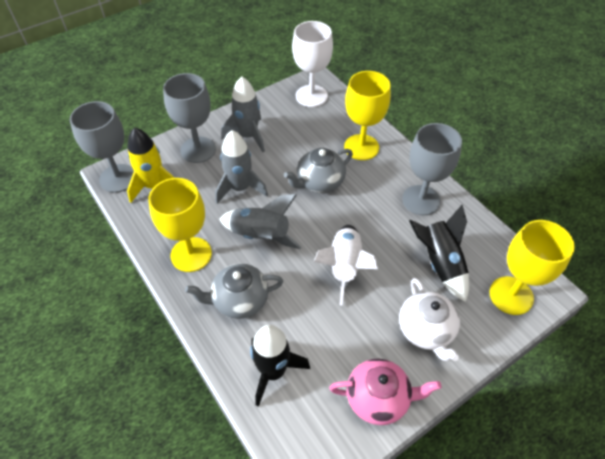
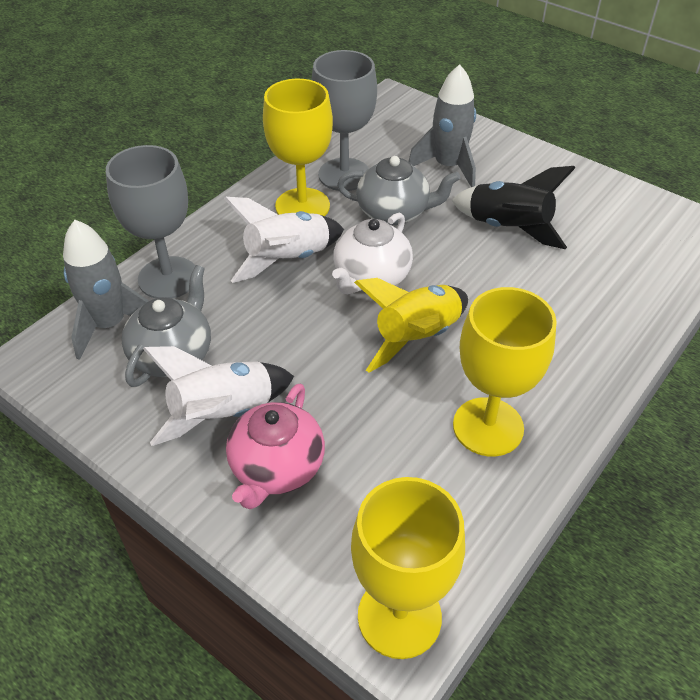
black rocket: [250,325,310,407] [409,205,469,302] = 2 -> [452,166,575,249] = 1
grey goblet: [70,101,134,193] [163,73,216,163] [402,123,462,215] = 3 -> [106,145,195,299] [311,50,377,191] = 2
grey rocket: [215,130,268,204] [219,194,301,249] [221,76,265,152] = 3 -> [63,220,149,360] [409,64,476,187] = 2
white goblet: [292,21,333,107] = 1 -> none = 0
white rocket: [314,225,378,306] = 1 -> [143,346,294,446] [224,197,344,283] = 2

